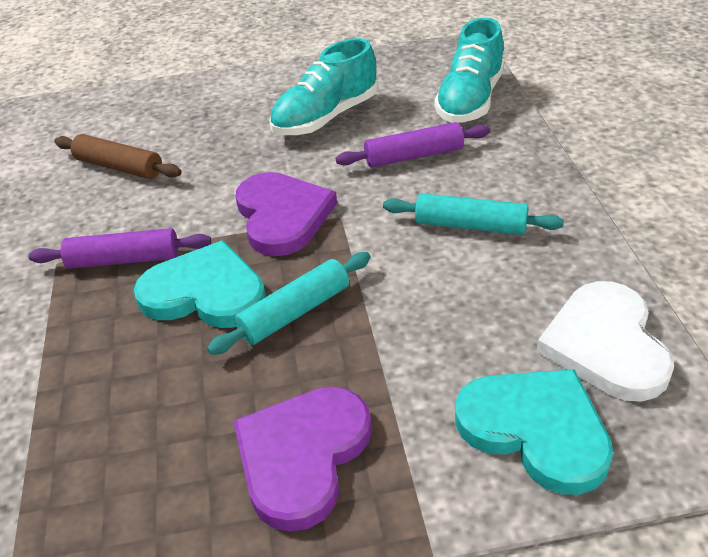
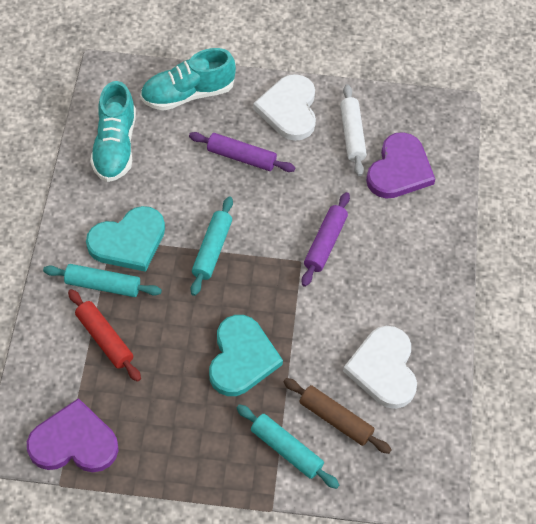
red rolling pin: none = 0 -> [68,289,141,382] = 1
turquoise rolling pin: [207,252,371,355] [383,193,564,235] = 2 -> [43,264,162,297] [191,196,233,296] [237,404,339,489] = 3
white heart: [537,281,674,402] = 1 -> [253,74,316,141] [343,326,417,409] = 2
white rolling pin: none = 0 -> [340,84,367,176] = 1

